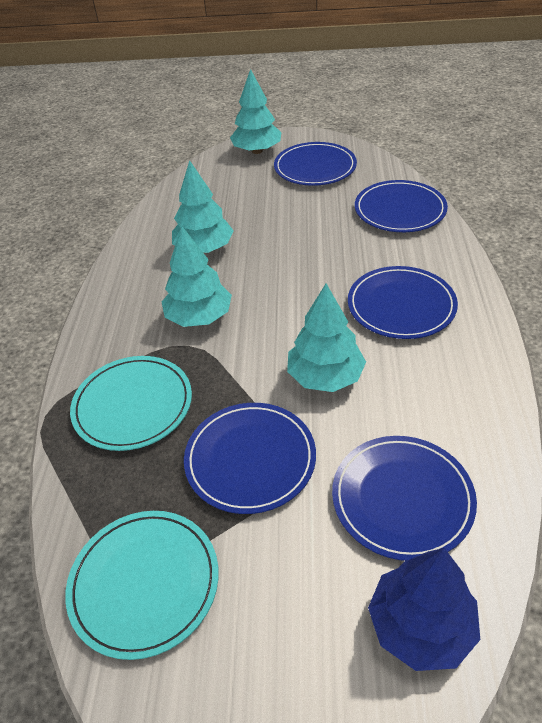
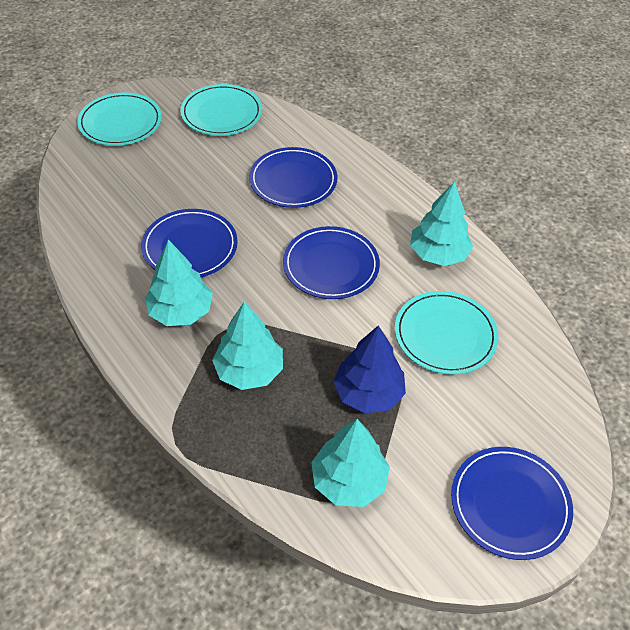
blue plate: [184,403,316,514] [274,142,357,186] [332,436,477,561] [348,266,458,339] [355,180,448,232] = 5 -> [141,209,238,277] [249,147,337,208] [283,226,380,299] [451,447,573,560] = 4
turquoise plate: [65,511,219,660] [70,356,192,451] = 2 -> [77,93,162,146] [180,84,262,136] [395,291,499,375] = 3

